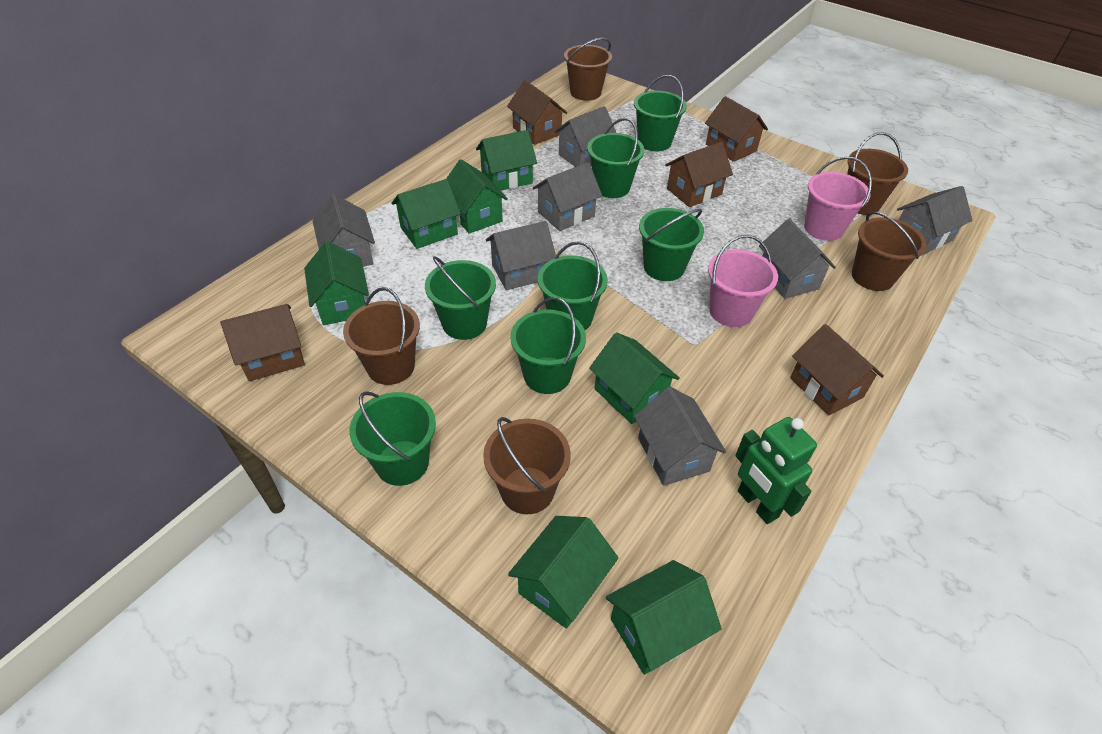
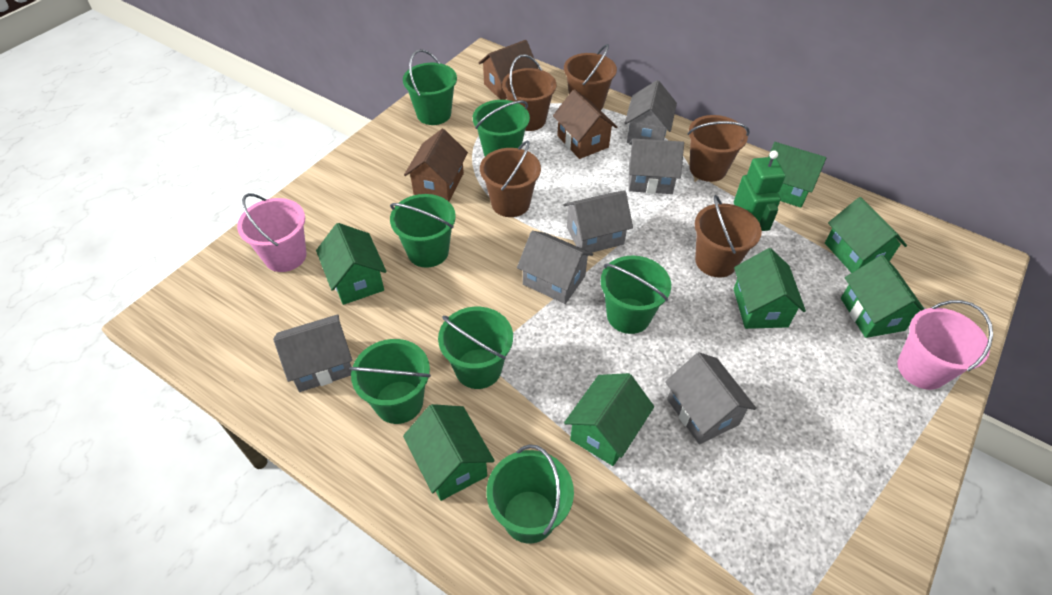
brown house: [220,304,305,381] [507,80,567,145] [665,142,733,207] [705,96,768,162] [790,324,884,416] = 5 -> [404,129,468,201] [479,40,538,100] [553,89,617,159] = 3
grey house: [313,194,375,267] [486,221,556,290] [533,162,602,231] [554,106,616,167] [634,387,726,486] [759,219,836,299] [897,186,973,255] = 7 -> [273,314,352,392] [517,231,593,304] [563,190,633,253] [625,80,677,143] [629,138,684,194] [665,352,756,445] = 6

